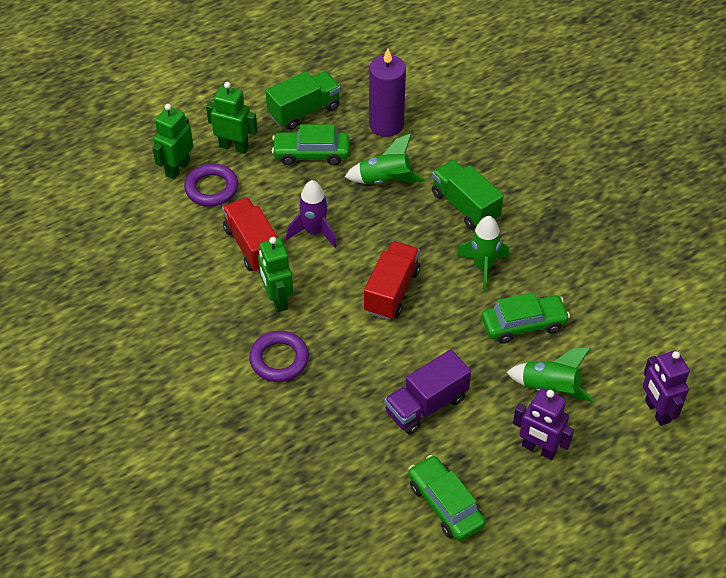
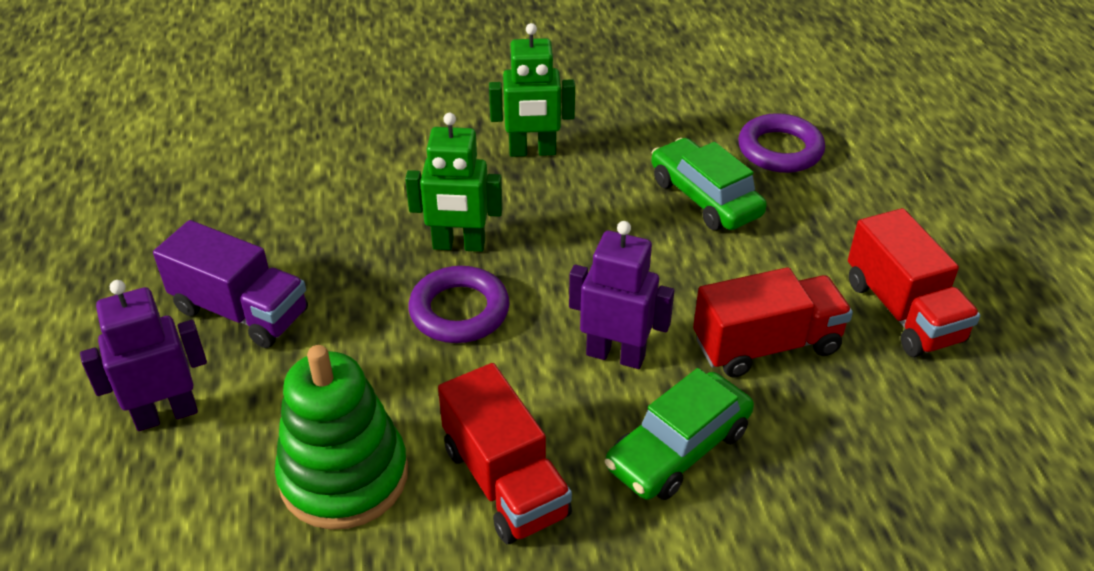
green car: [272,125,349,165] [408,455,485,541] [482,293,570,344] = 3 -> [605,368,754,500] [651,138,767,230] = 2
green robot: [152,104,193,180] [206,82,257,154] [258,237,293,312] = 3 -> [405,113,503,252] [489,23,575,157] = 2
green rocket: [344,134,425,184] [457,216,509,291] [507,348,594,402] = 3 -> none = 0
green stacking toy: none = 0 -> [275,345,408,530] = 1
green truck: [266,71,341,130] [432,160,504,230] = 2 -> none = 0
purple candle: [369,48,406,137] = 1 -> none = 0
purple rocket: [286,180,337,248] = 1 -> none = 0
red truck: [222,197,278,272] [364,241,420,320] = 2 -> [438,363,572,544] [693,267,853,378] [848,208,981,357] = 3

